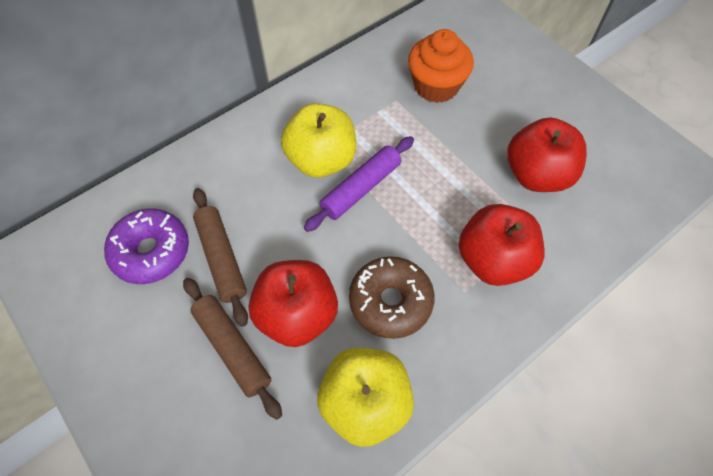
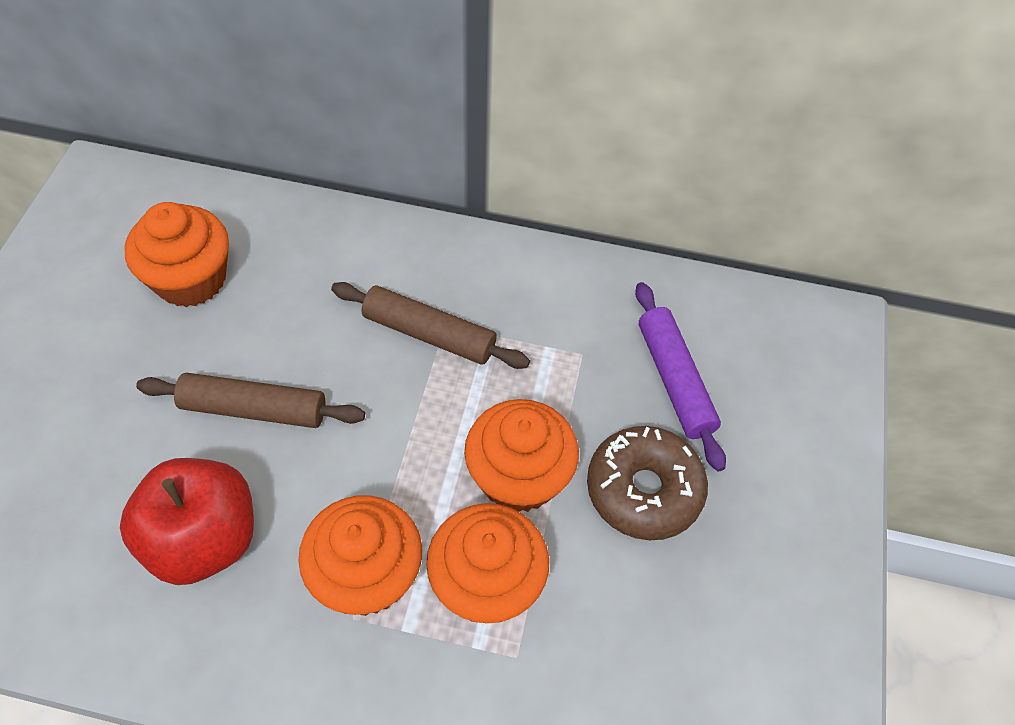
orange cupcake: [408,29,474,103] = 1 -> [125,202,229,307] [298,495,422,616] [426,503,549,624] [464,399,579,512] = 4
purple donut: [104,209,189,284] = 1 -> none = 0
red apple: [249,260,338,347] [458,204,545,286] [507,118,587,192] = 3 -> [120,458,254,585] = 1
yellow apple: [281,103,357,178] [317,348,414,447] = 2 -> none = 0

